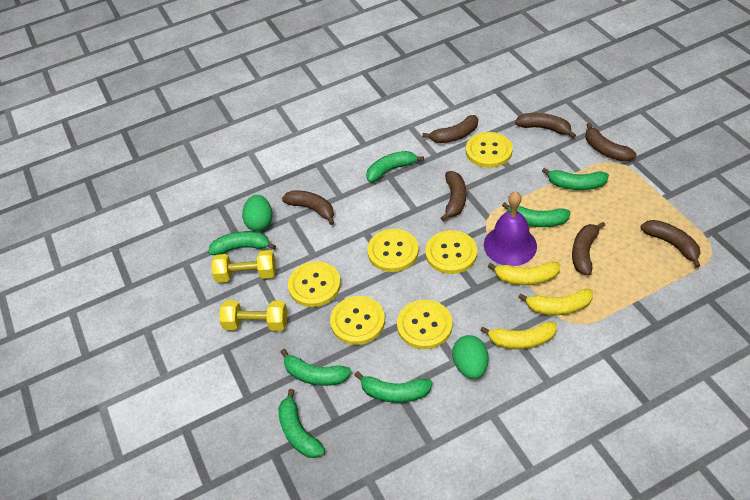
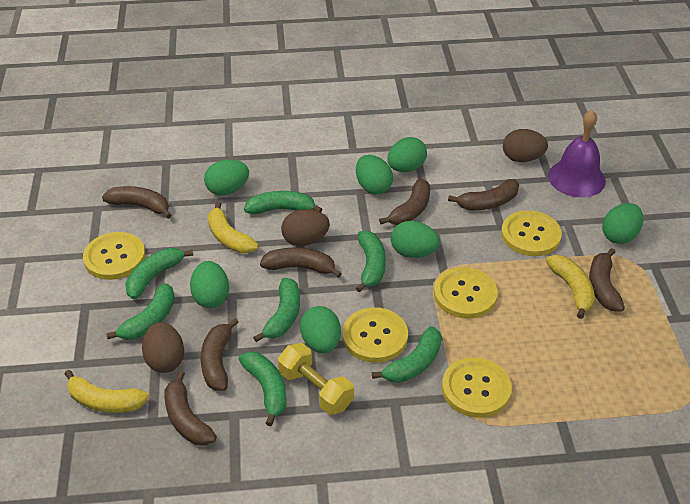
brown egg: none = 0 -> [142,322,184,373] [281,209,330,246] [503,129,548,162] = 3
green egg: [242,195,272,231] [452,335,489,379] = 2 -> [190,261,229,308] [204,160,249,196] [300,306,341,353] [356,155,393,194] [387,137,427,172] [391,221,440,258] [602,203,643,244] = 7
yellow button: [288,261,341,307] [330,296,385,345] [367,229,419,272] [397,300,453,349] [425,230,477,274] [466,132,513,168] = 6 -> [83,232,145,280] [342,307,408,363] [434,267,498,319] [442,357,512,418] [501,210,562,256] = 5
yellow dumbbell: [211,250,276,283] [219,300,288,331] = 2 -> [278,343,354,415] = 1

